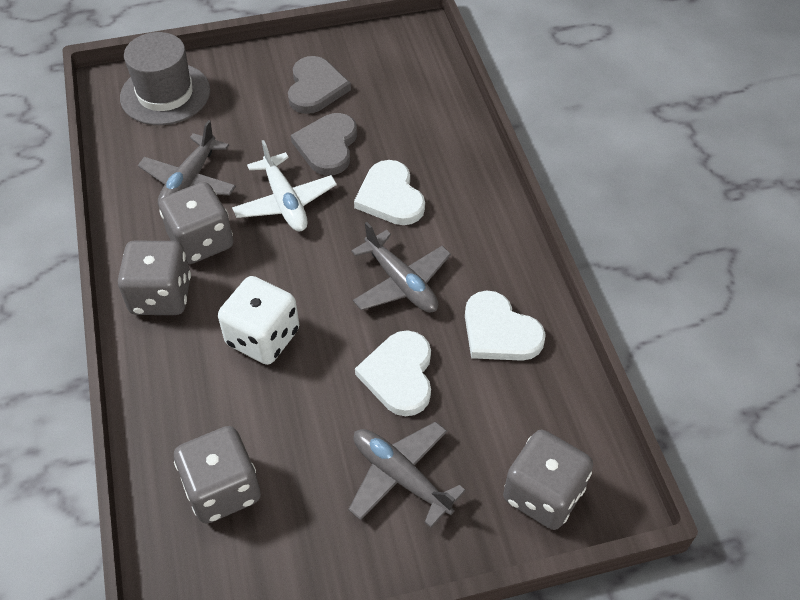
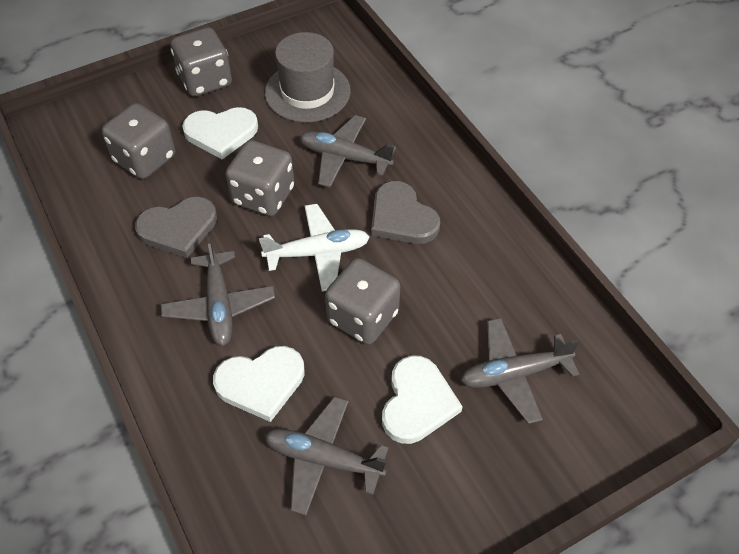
grey plane: [138,120,236,206] [348,421,466,528] [351,222,451,313] = 3 -> [161,237,275,346] [264,397,388,516] [300,115,396,188] [460,318,580,424] = 4
white dice: [218,276,299,365] = 1 -> none = 0

